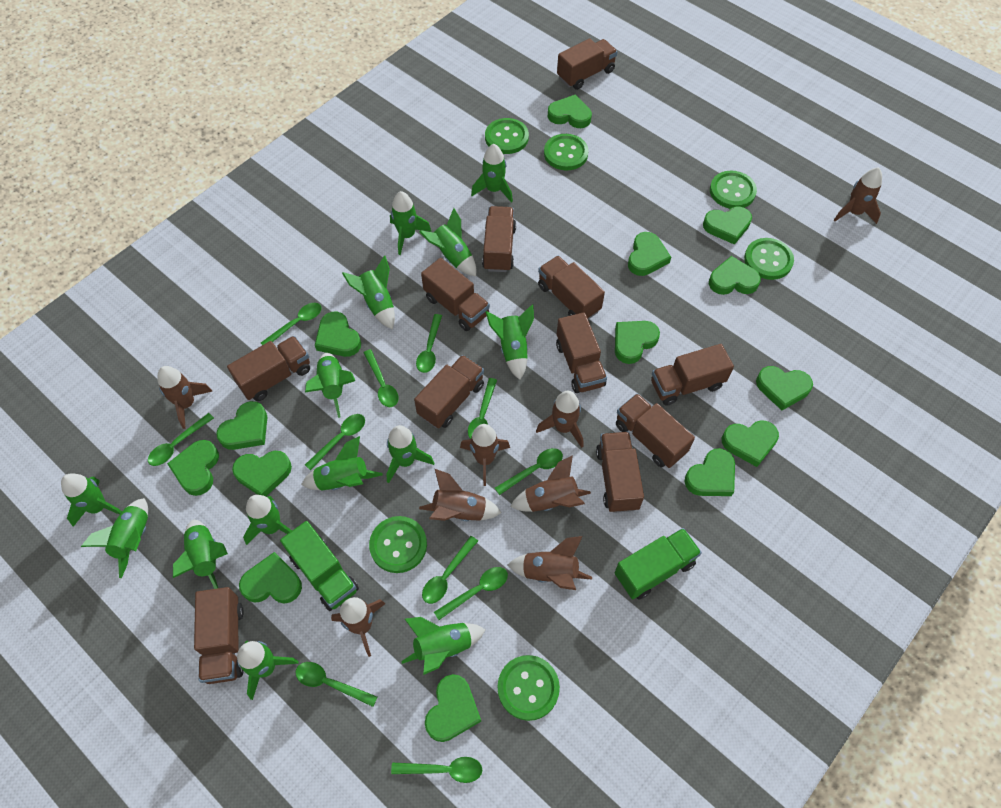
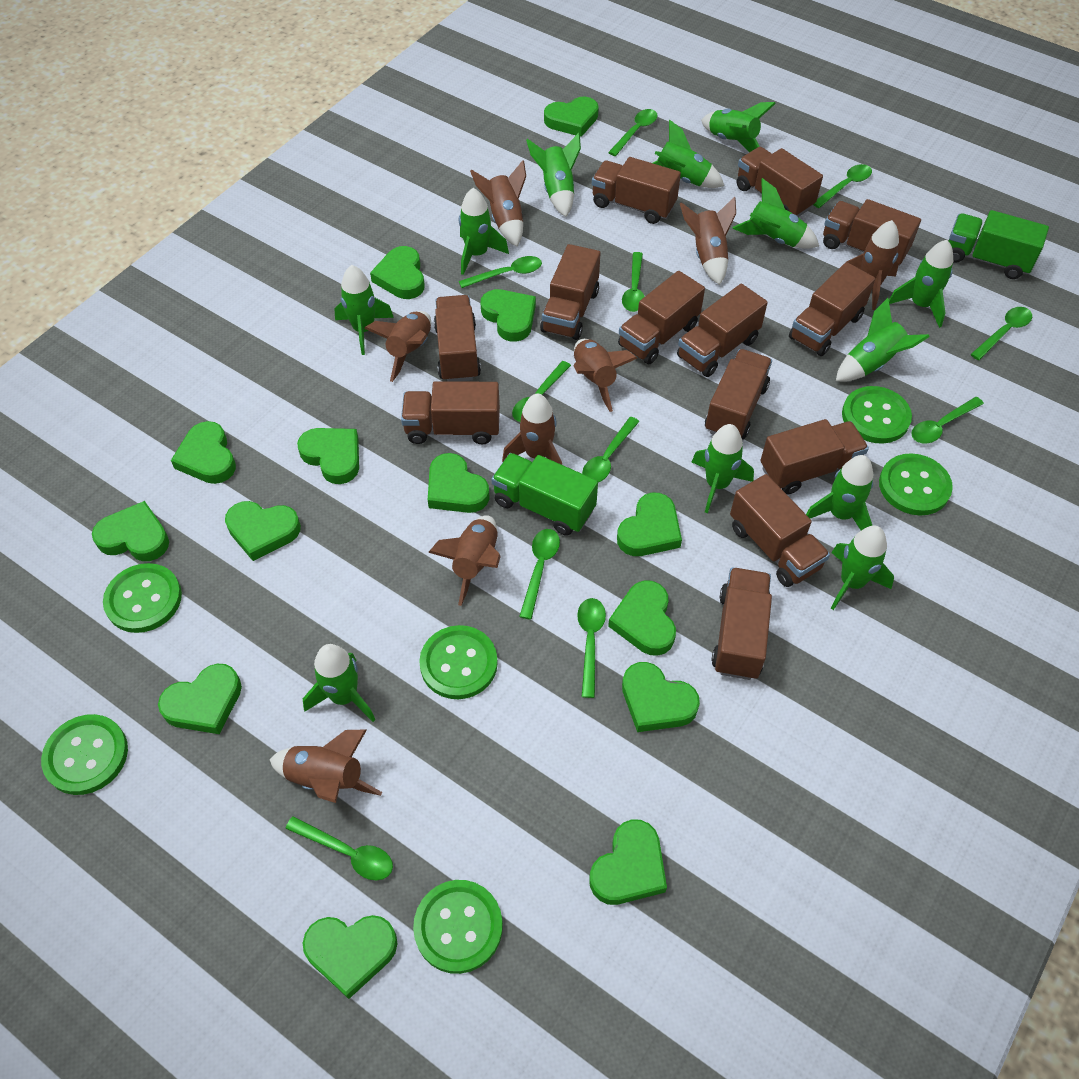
brown truck: [194,587,244,684] [227,336,310,401] [414,355,484,428] [421,258,490,331] [482,206,516,272] [538,256,605,319] [556,312,607,393] [557,38,618,90] [596,432,644,513] [616,394,695,468] [651,344,734,406] = 11 -> [401,381,500,444] [434,295,481,382] [540,244,600,340] [592,157,681,224] [618,271,705,364] [677,284,768,377] [705,349,772,439] [711,567,772,680] [730,474,830,587] [737,147,823,217] [760,419,869,494] [789,262,875,356] [823,199,921,266] = 13
green rocket: [61,473,122,527] [81,498,148,578] [173,520,228,589] [237,641,299,700] [243,495,292,545] [301,436,383,490] [305,353,355,418] [342,255,395,329] [386,425,434,483] [390,191,431,255] [401,617,486,675] [419,208,476,276] [471,144,513,203] [486,304,534,380] = 14 -> [303,644,375,722] [334,265,394,355] [459,188,509,275] [526,133,581,217] [653,120,724,188] [692,424,754,513] [701,102,776,152] [732,178,819,249] [806,455,873,530] [831,526,894,610] [836,298,930,382] [889,240,953,328] = 12

